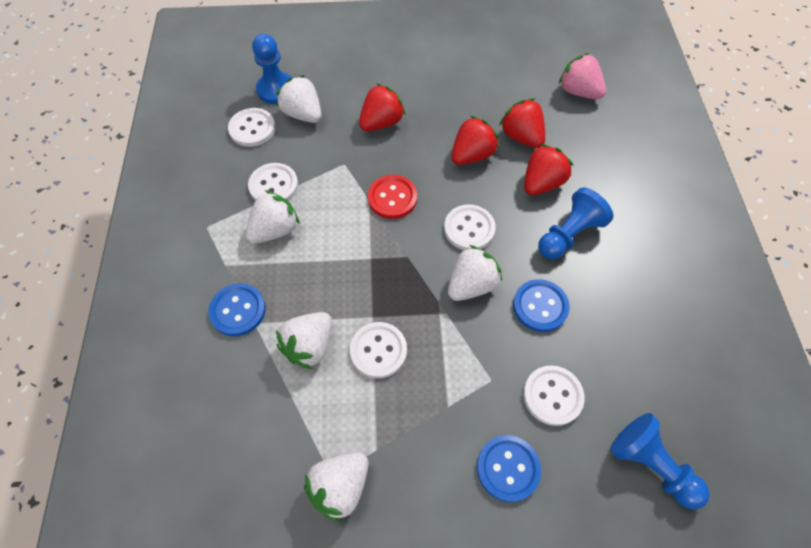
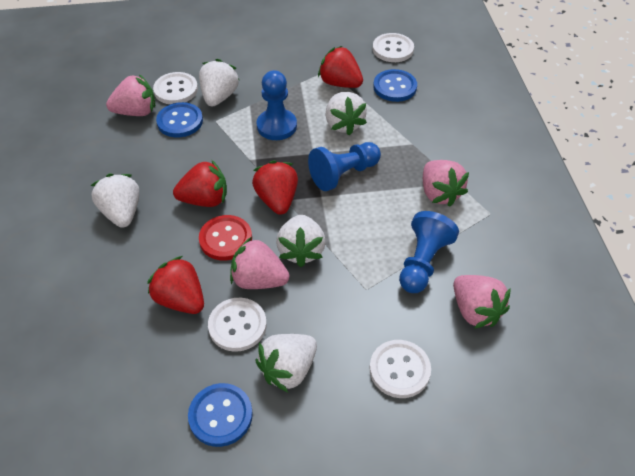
pink strawberry: [559,53,606,99] = 1 -> [106,74,155,116] [230,237,289,289] [423,160,469,207] [453,275,511,329] = 4
white button: [228,108,275,147] [248,163,298,201] [350,322,407,378] [444,204,496,250] [523,365,585,426] = 5 -> [153,72,198,104] [208,298,267,352] [370,340,431,398] [373,33,414,62] = 4

